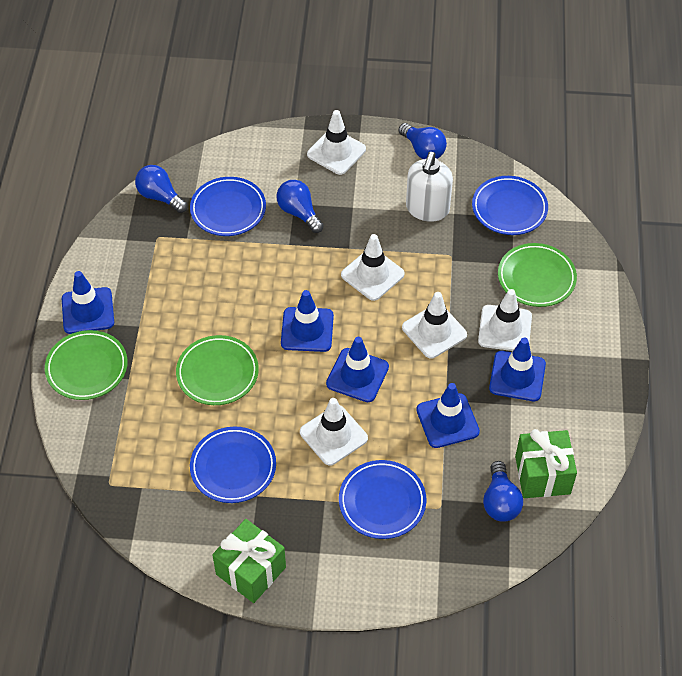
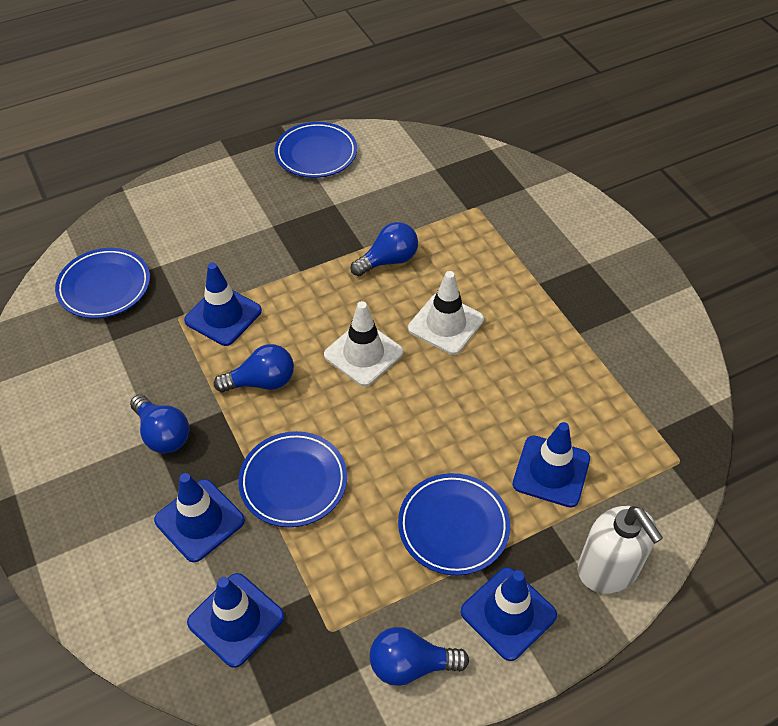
green gift: [212,519,286,603] [515,429,577,498] = 2 -> none = 0
green plate: [45,330,128,400] [176,335,259,405] [498,243,577,307] = 3 -> none = 0
white traffic cone: [300,398,368,466] [307,110,366,175] [341,234,405,301] [402,292,467,359] [478,289,532,351] = 5 -> [324,301,403,387] [408,271,484,355] = 2

